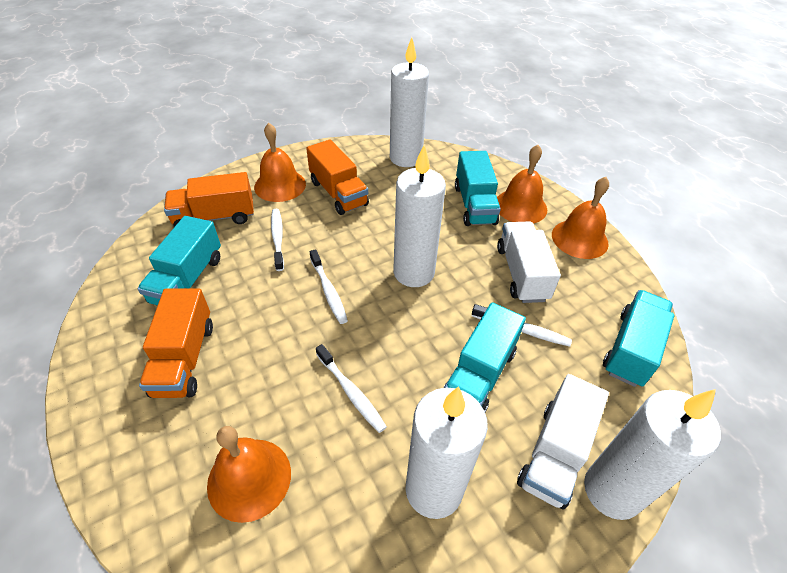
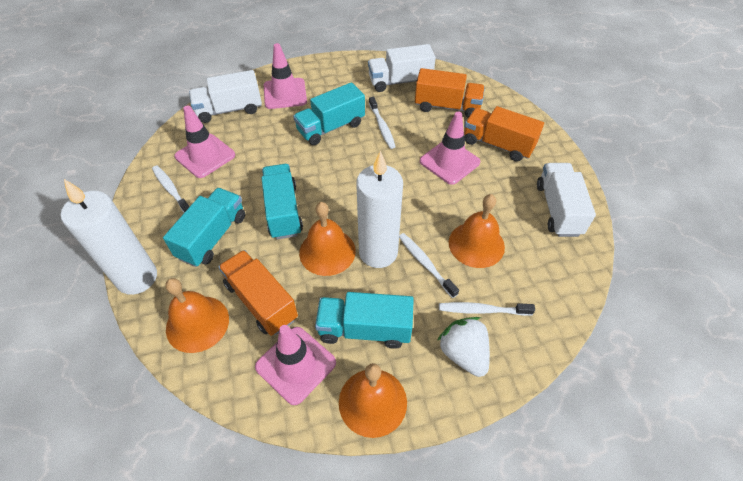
pink traffic cone: none = 0 -> [175,106,235,178] [255,325,336,405] [264,43,307,109] [420,112,480,185] = 4
white candle: [390,37,429,167] [393,145,446,287] [406,386,488,519] [584,389,721,520] = 4 -> [61,179,157,295] [356,151,403,268] = 2
white strawberry: none = 0 -> [437,317,490,377] = 1
white truck: [497,221,561,303] [517,374,609,510] = 2 -> [189,70,262,123] [368,44,436,92] [537,163,596,237] = 3

